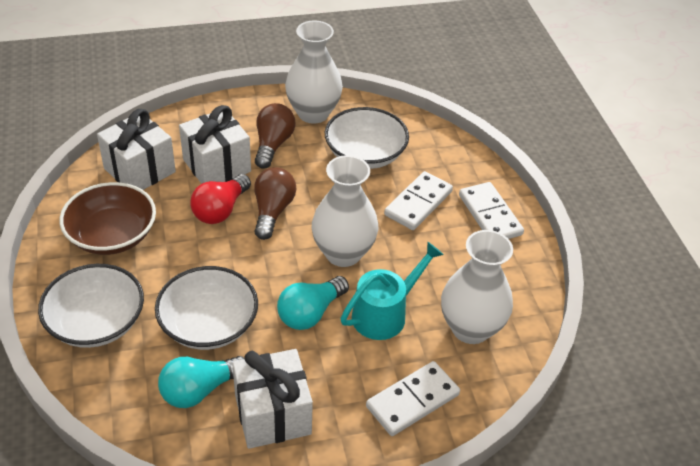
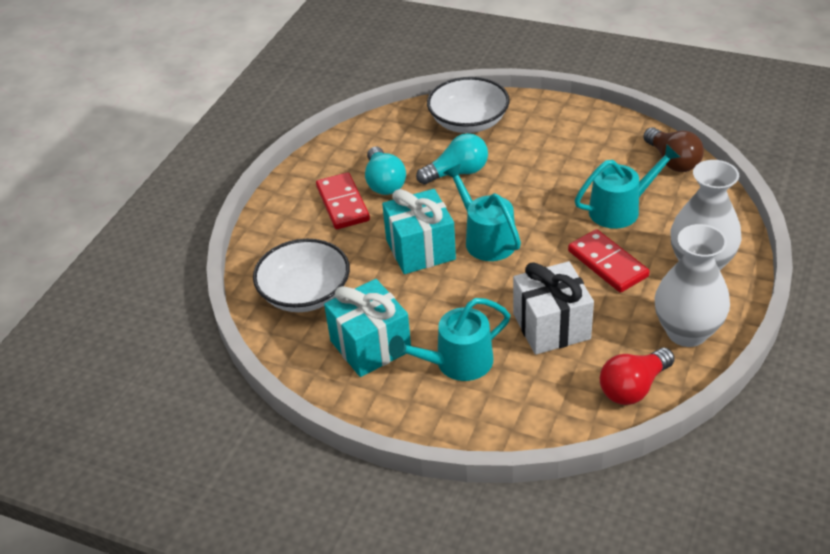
brown bowl: [59,182,156,255] = 1 -> none = 0
brown light bulb: [254,167,296,240] [255,103,296,169] = 2 -> [643,127,704,172] = 1
red domino: none = 0 -> [316,172,370,229] [568,229,650,293] = 2
turquoise gift: none = 0 -> [324,279,411,377] [382,189,456,274] = 2
turquoise watering can: [340,242,444,340] = 1 -> [388,298,510,381] [444,164,521,261] [575,144,680,229] = 3
white bowl: [38,264,144,348] [155,266,258,350] [325,107,409,169] = 3 -> [253,239,350,312] [427,77,510,133] = 2
white domino: [366,361,460,436] [384,171,453,230] [459,182,524,239] = 3 -> none = 0
white gift: [97,109,176,190] [179,105,251,184] [232,349,313,449] = 3 -> [513,261,594,355] = 1
white vase: [285,20,343,124] [312,155,378,267] [441,230,513,344] = 3 -> [655,224,730,347] [671,160,742,270] = 2

